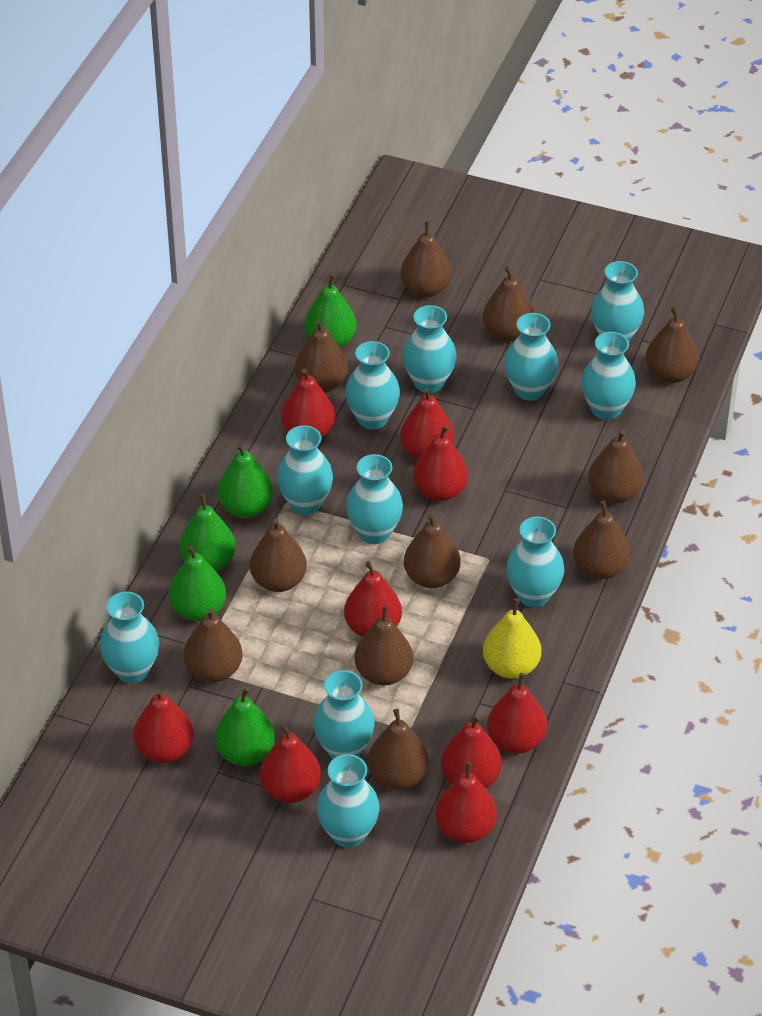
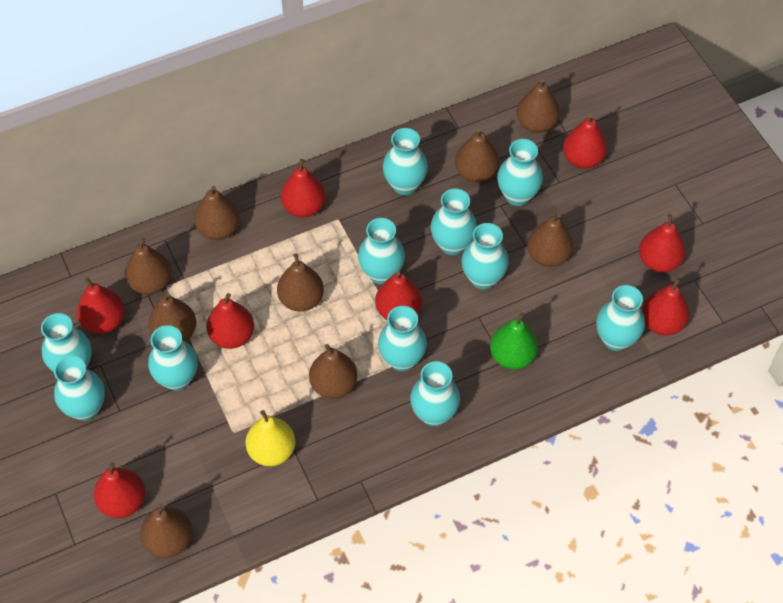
brown pear: [184,608,243,682] [250,518,307,592] [295,320,348,393] [354,605,413,685] [368,709,429,790] [400,221,452,297] [404,513,460,588] [483,266,535,341] [573,500,630,579] [588,430,644,504] [646,307,699,383] = 11 -> [125,238,172,294] [140,505,192,558] [148,293,196,342] [194,186,240,240] [277,253,324,312] [309,344,357,399] [455,128,499,182] [517,79,560,133] [527,213,573,267] = 9
green pear: [169,545,226,621] [179,494,236,571] [215,687,275,766] [217,443,273,518] [304,274,357,348] = 5 -> [490,313,538,369] = 1
red pear: [133,689,194,763] [260,724,321,803] [281,368,335,438] [344,561,402,637] [400,388,455,459] [413,425,468,501] [435,761,497,843] [441,715,502,788] [487,673,547,754] = 9 -> [77,277,125,334] [93,462,145,518] [206,293,254,349] [281,159,326,217] [375,271,422,320] [563,114,607,169] [639,214,686,272] [642,278,689,335] = 8

